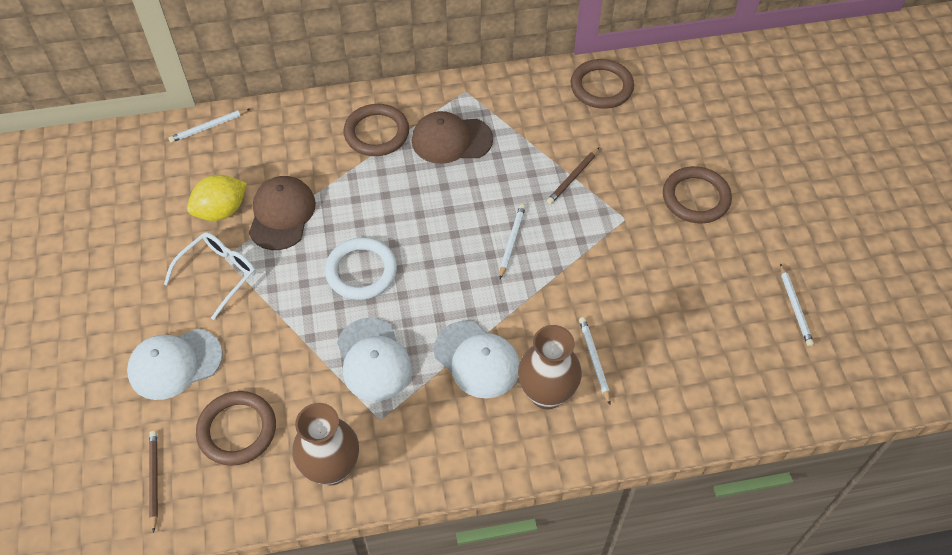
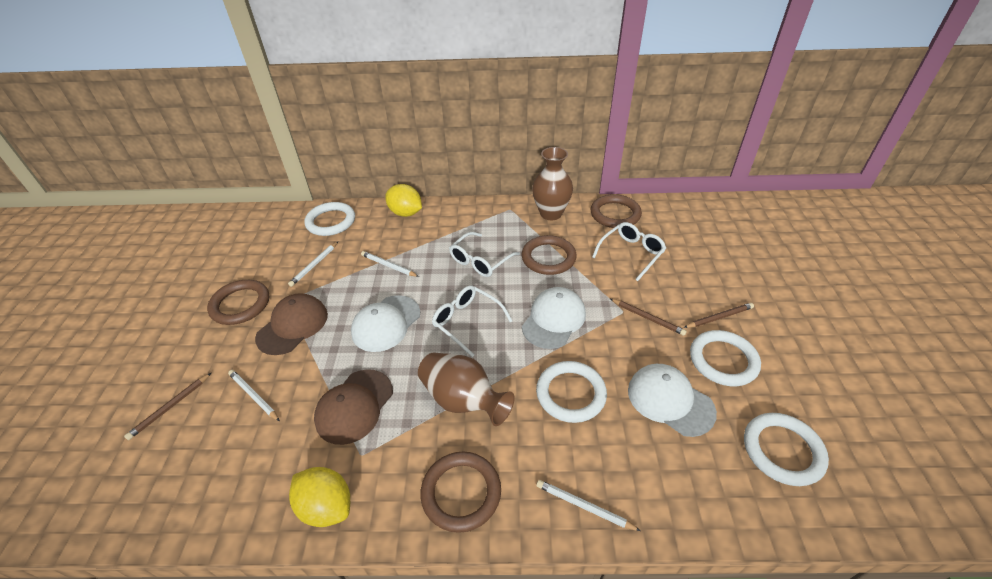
brown pencil: [149,431,158,533] [547,147,600,204] = 2 -> [124,373,211,440] [611,299,687,336] [684,303,754,328] = 3
white glasses: [164,232,256,320] = 1 -> [432,285,512,357] [449,232,520,277] [592,222,666,281] = 3
white ring: [325,238,397,300] = 1 -> [304,202,355,236] [536,361,607,423] [690,330,761,386] [744,413,829,486] = 4
yellow lemon: [187,175,247,221] = 1 -> [289,467,350,527] [385,184,422,217] = 2

